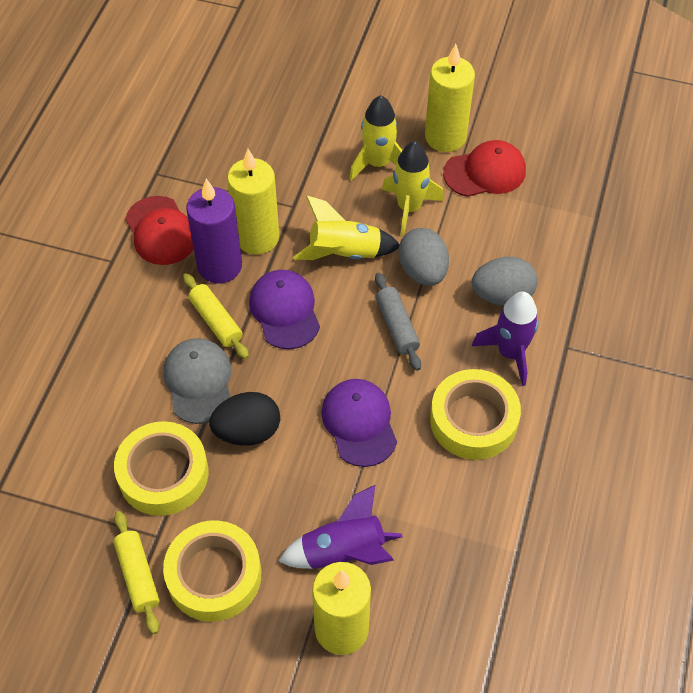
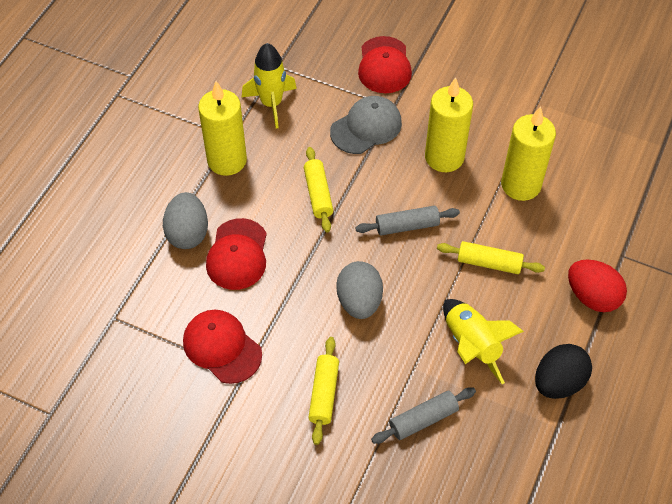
grey rolling pin: [375,273,421,371] = 1 -> [355,206,460,235] [371,387,476,444] = 2
purple candle: [186,179,242,284] = 1 -> none = 0
purple cap: [249,270,320,349] [321,379,397,467] = 2 -> none = 0
purple rocket: [279,485,403,569] [472,292,539,386] = 2 -> none = 0
red cap: [125,196,194,265] [443,140,526,197] = 2 -> [183,310,262,384] [206,218,267,290] [358,36,412,93] = 3
red egg: none = 0 -> [568,259,627,312] = 1
yellow rocket: [293,196,400,260] [349,95,403,181] [382,141,444,237] = 3 -> [242,43,297,129] [443,299,524,384] = 2
yellow rolling pin: [113,511,160,634] [183,273,249,359] = 2 -> [304,147,333,233] [308,337,339,445] [437,241,545,274] = 3
yellow tape: [114,421,209,516] [163,520,261,622] [430,369,521,460] = 3 -> none = 0

